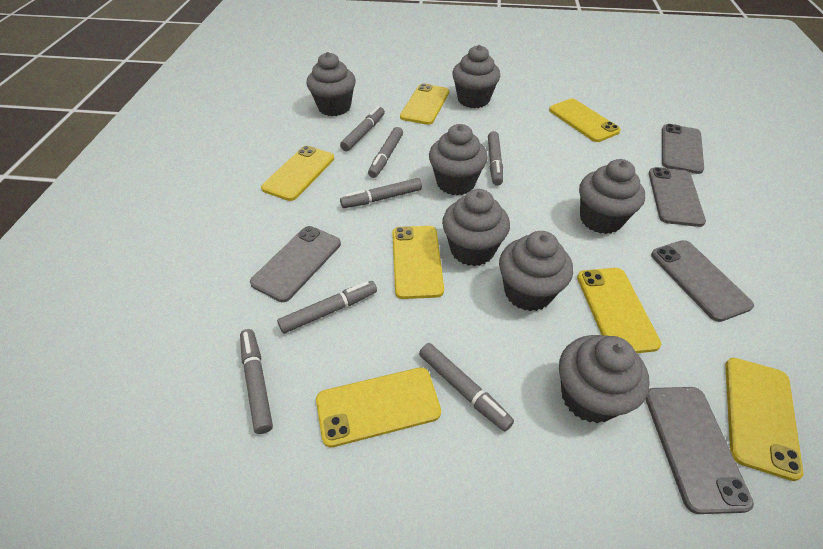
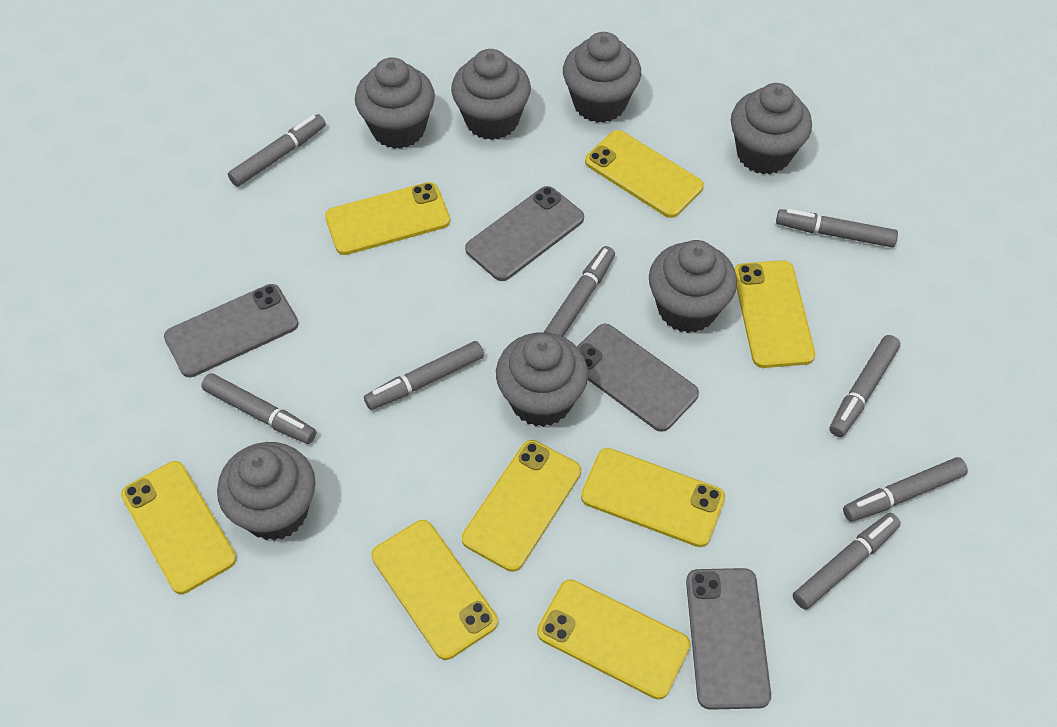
grey marker: [240,329,273,434] [277,281,377,333] [340,106,385,151] [340,178,422,208] [368,127,403,178] [419,343,514,431] [488,131,503,186] = 7 -> [201,373,316,444] [228,114,326,187] [364,341,484,410] [544,246,615,337] [776,209,898,247] [793,513,901,610] [829,335,900,437] [843,457,968,522] = 8
grey phone: [250,226,341,302] [645,387,754,514] [649,167,706,227] [651,240,754,322] [662,124,704,174] = 5 -> [164,284,299,377] [465,186,584,281] [577,324,699,432] [686,568,771,710] = 4
yellow phone: [261,146,334,201] [316,367,441,447] [392,226,444,299] [400,83,449,125] [549,99,621,142] [577,268,661,353] [725,358,803,481] = 7 -> [121,461,237,594] [325,182,450,255] [371,520,498,660] [462,440,581,572] [537,579,690,699] [581,448,725,547] [585,130,704,218] [734,260,815,368] = 8

